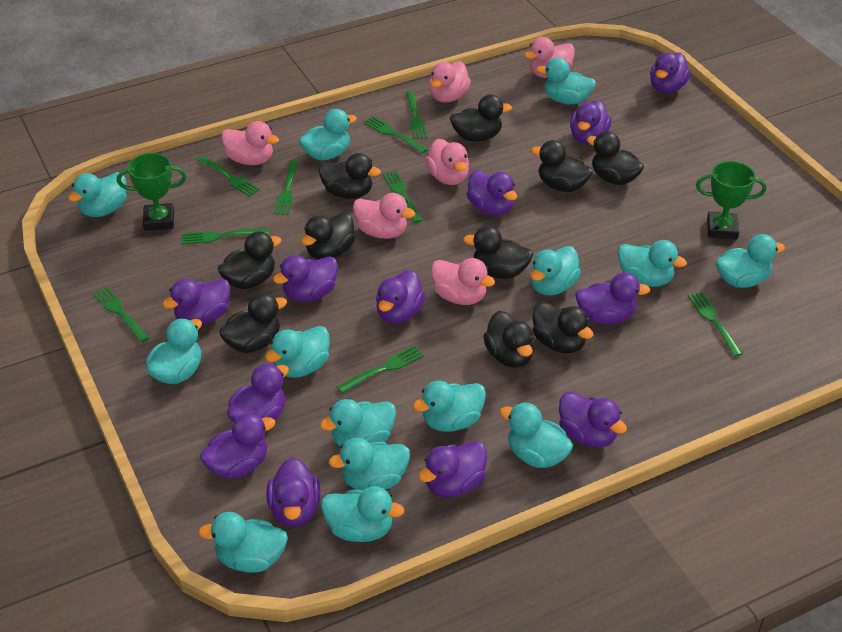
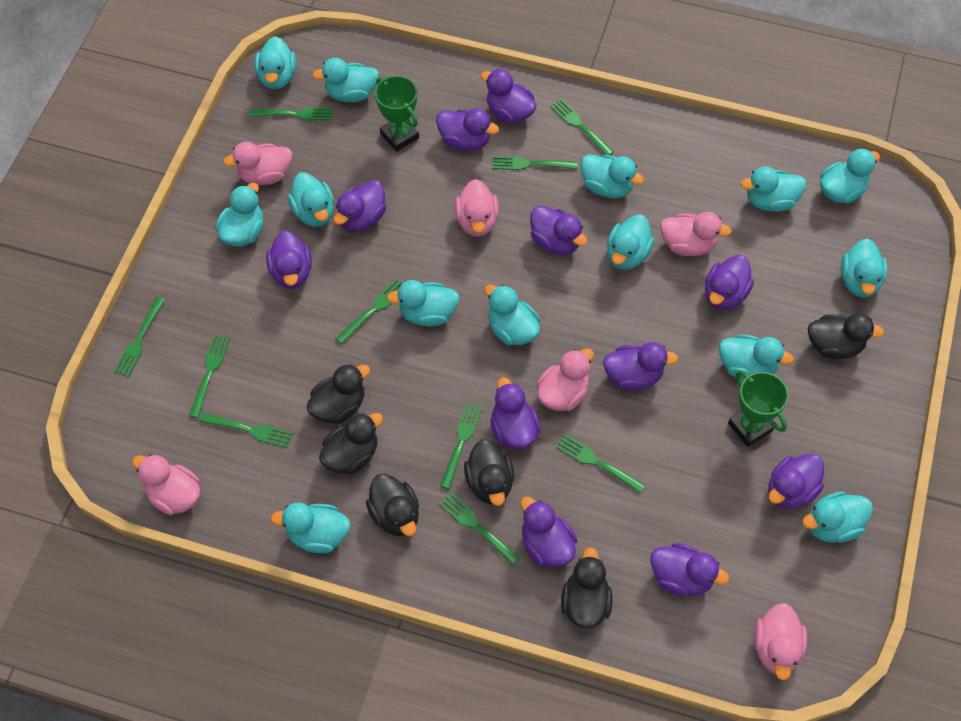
black duck: [218,231,282,289] [219,293,287,353] [301,213,355,259] [318,153,381,199] [450,94,512,142] [463,226,533,279] [483,311,535,368] [531,140,593,192] [532,302,593,354] [587,131,644,185] = 10 -> [306,364,370,424] [319,413,383,475] [366,474,419,536] [464,439,514,506] [561,547,613,629] [808,313,884,359] = 6
green fork: [93,287,150,342] [182,228,269,245] [197,156,260,197] [273,161,299,215] [337,345,424,393] [363,116,428,153] [383,171,422,223] [406,91,428,139] [688,292,743,357] = 9 -> [114,297,165,377] [189,335,230,418] [199,413,293,448] [249,108,333,120] [335,279,401,344] [439,492,519,565] [440,403,482,489] [492,156,578,170] [550,99,614,155] [556,434,645,493] = 10
purple duck: [163,278,230,325] [200,413,275,479] [227,363,289,422] [266,458,321,527] [273,255,338,302] [376,270,426,324] [418,441,487,497] [466,170,517,216] [559,392,627,448] [570,100,612,144] [575,272,651,324] [650,53,691,93] = 12 -> [266,230,312,289] [334,180,387,232] [436,108,499,151] [480,69,537,123] [490,377,541,449] [521,496,577,567] [530,205,588,255] [603,342,678,390] [650,543,729,596] [705,255,754,310] [768,454,824,509] = 11

